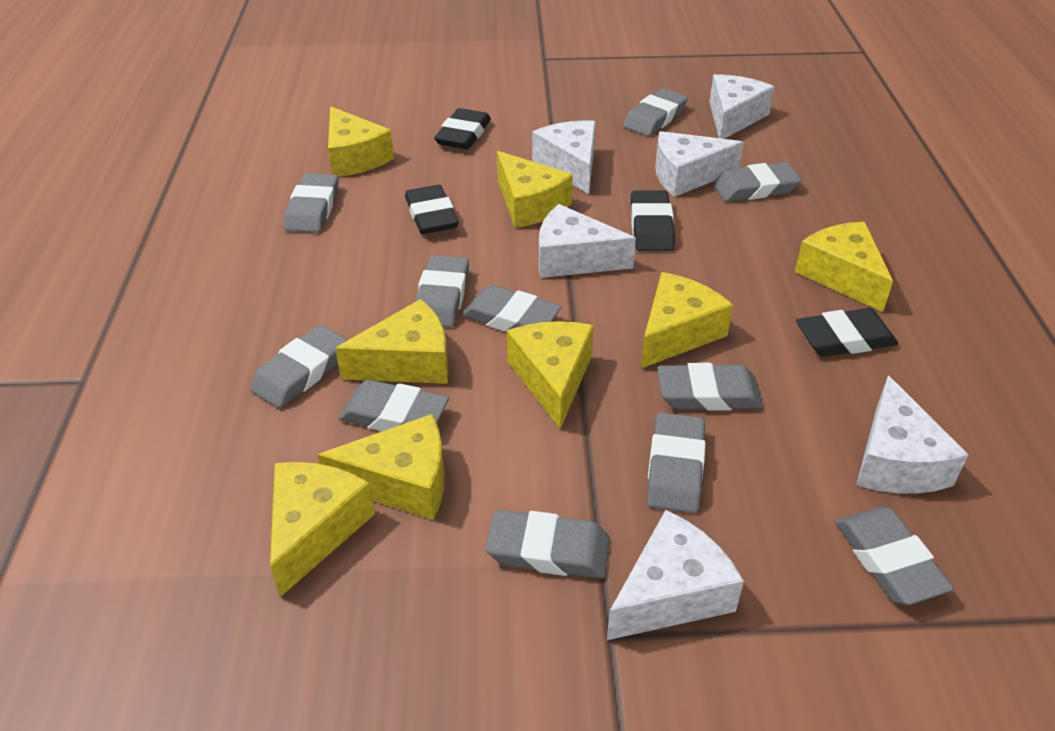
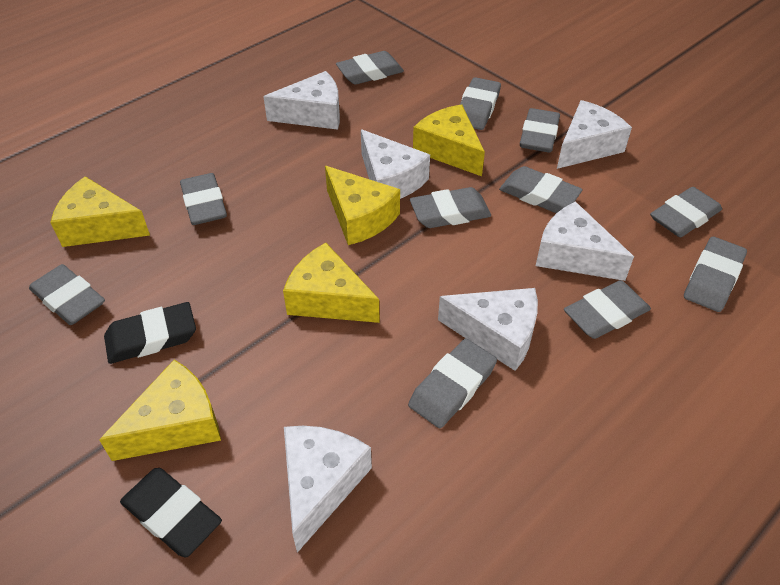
black eraser: [405,185,459,234] [434,108,491,149] [631,190,675,251] [796,308,898,357] = 4 -> [104,302,196,364] [120,468,222,558] = 2
yellow cheese: [270,462,375,597] [317,414,444,520] [328,106,394,177] [335,299,448,384] [497,151,573,228] [507,321,594,429] [641,272,733,368] [795,222,893,312] = 8 -> [50,176,150,247] [99,360,221,461] [283,243,380,323] [325,166,400,245] [413,104,485,176] = 5

